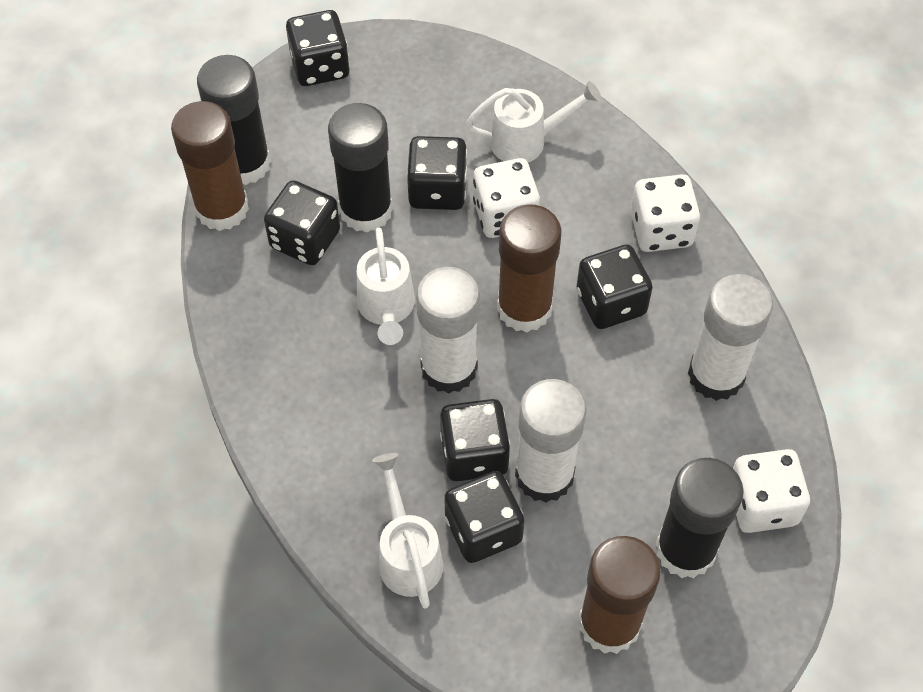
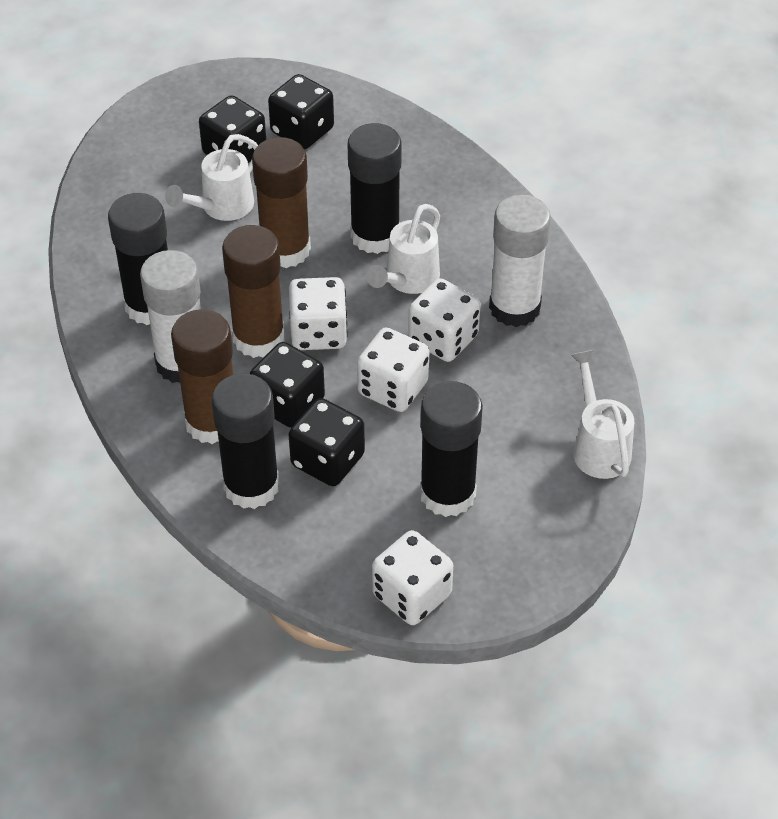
black dice: [264,180,340,265] [286,10,350,86] [407,136,467,210] [440,399,510,482] [444,471,525,563] [576,245,653,329] = 6 -> [199,95,266,163] [250,342,325,428] [268,74,334,149] [289,398,365,486] = 4
black glue stick: [197,55,271,185] [328,103,393,233] [656,458,744,578] = 3 -> [108,193,168,325] [212,374,279,509] [348,123,402,254] [420,381,483,517] = 4
white dice: [473,158,540,238] [631,174,700,252] [733,449,810,533] = 3 -> [289,277,348,350] [357,328,429,412] [372,530,453,625] [408,278,481,362] = 4
white glue stick: [416,267,480,394] [515,379,586,503] [688,274,773,401] = 3 -> [140,250,201,383] [489,195,551,327] = 2

